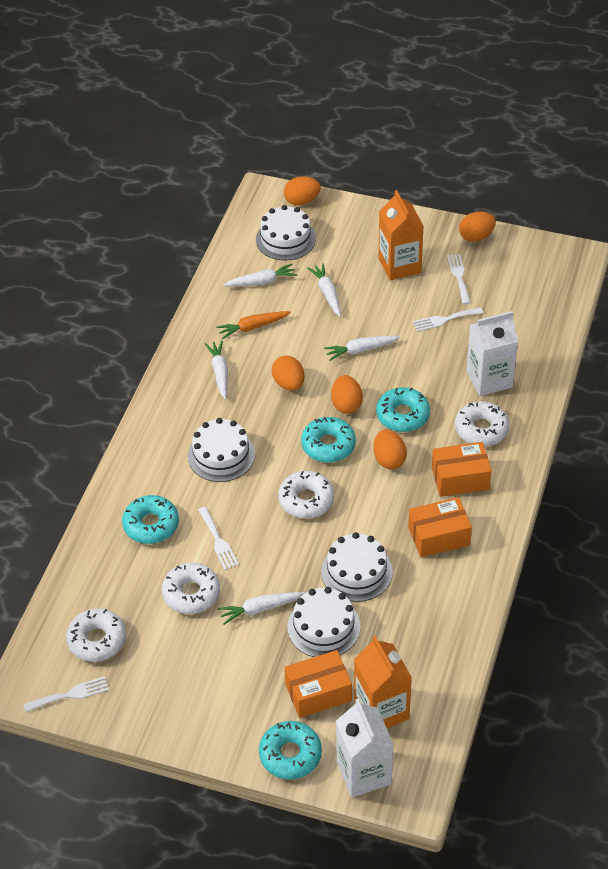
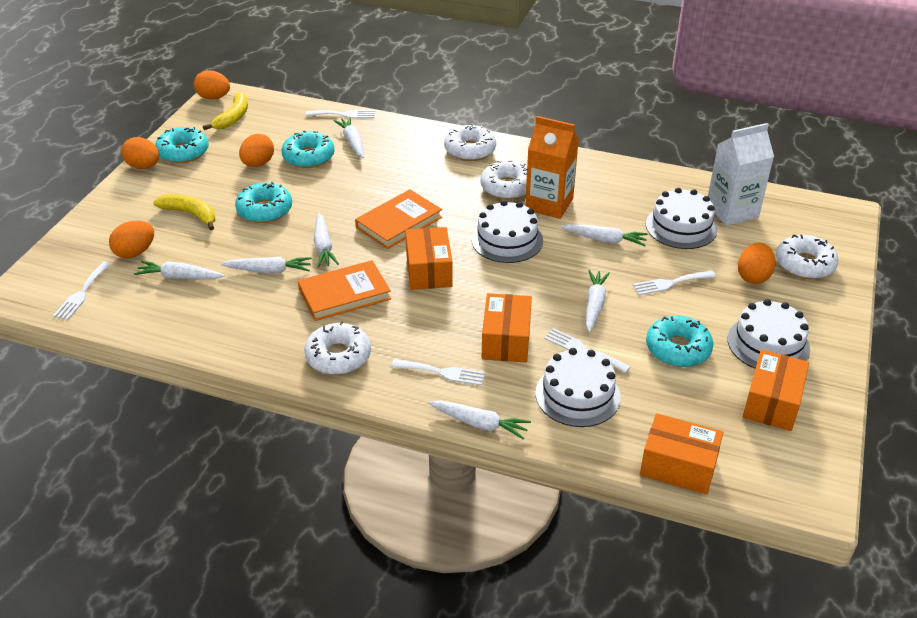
orange book: none = 0 -> [298,260,391,321] [355,189,442,249] = 2
orange box: [284,650,352,718] [408,497,472,557] [432,442,492,497] = 3 -> [405,227,453,290] [482,293,532,363] [640,413,723,494] [743,349,809,431] = 4
orange carrot: [216,311,291,339] = 1 -> none = 0
orange carton: [354,636,412,728] [378,190,423,280] = 2 -> [525,116,579,219] = 1
white carrot: [205,340,228,400] [218,592,304,625] [223,264,297,287] [307,263,341,316] [324,336,400,361] = 5 -> [134,261,225,279] [221,257,312,273] [314,213,339,268] [334,117,364,158] [428,401,531,440] [561,224,648,246] [586,270,610,333] = 7
white carton: [336,699,394,797] [466,311,518,396] = 2 -> [708,123,774,226] = 1
white fork: [23,676,109,712] [198,507,239,570] [413,307,483,332] [447,254,470,304] = 4 -> [53,262,111,320] [306,110,375,118] [391,360,485,386] [544,328,631,373] [633,271,716,295] = 5
yellow banana: none = 0 -> [153,194,215,230] [203,92,248,130] = 2

